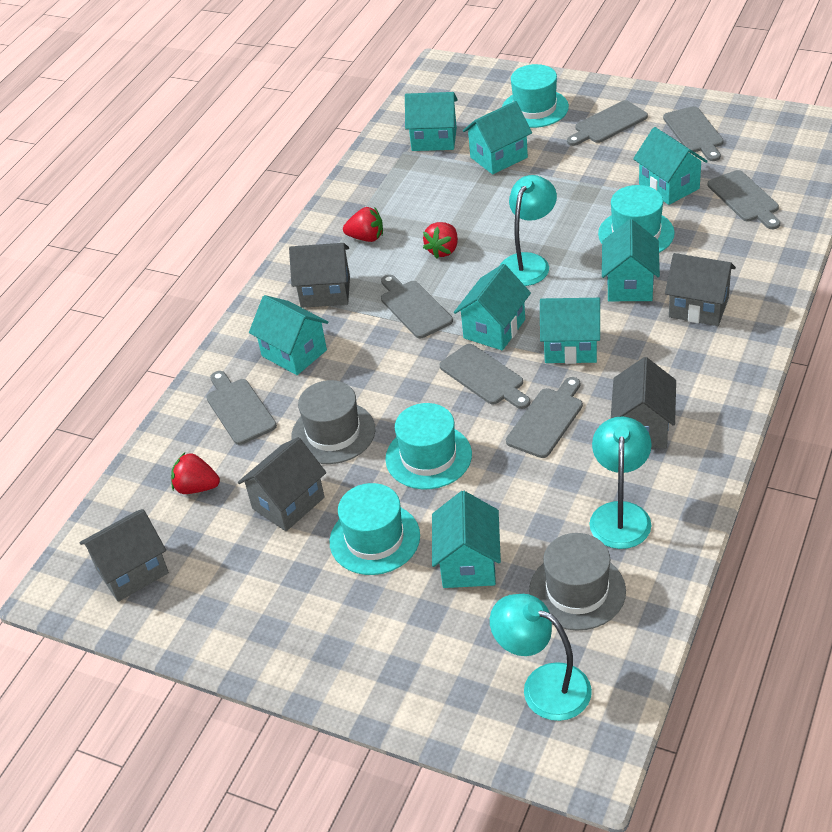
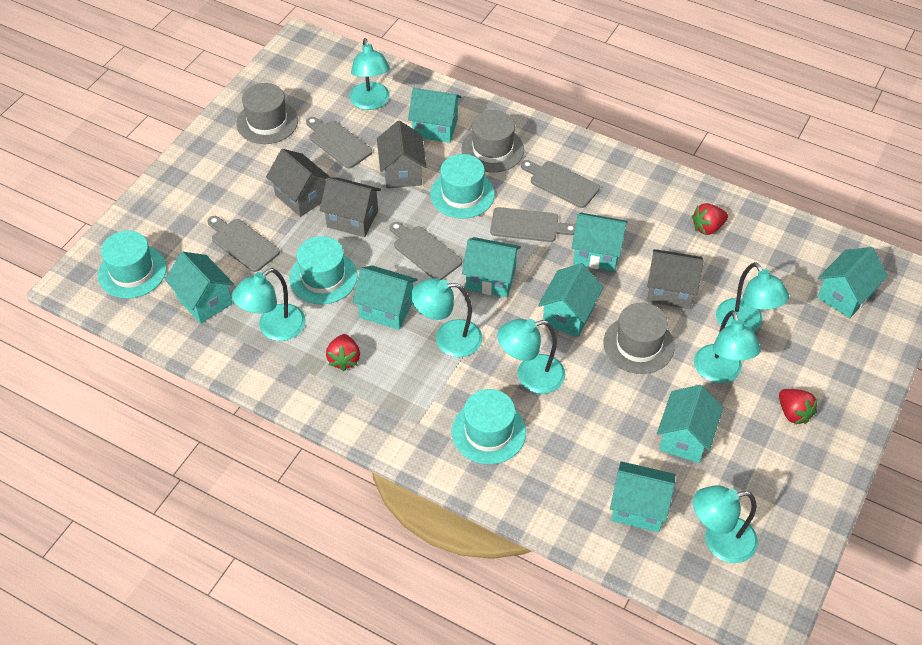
grey cutting board: [206,371,277,445] [381,274,453,338] [439,344,530,409] [506,377,583,458] [567,100,648,146] [663,106,724,161] [708,170,780,229] = 7 -> [208,216,280,272] [306,117,372,168] [389,222,462,280] [490,207,576,242] [521,160,600,208] = 5
grey hat: [291,380,375,464] [529,533,626,630] = 2 -> [236,83,298,144] [461,110,524,172] [604,303,675,374] = 3
grey house: [79,509,169,602] [238,437,326,531] [289,243,350,308] [611,357,676,448] [665,253,736,326] = 5 -> [266,149,331,217] [320,178,381,237] [377,120,427,188] [647,249,704,309] = 4
turquoise house: [249,295,328,375] [405,92,458,151] [432,491,501,588] [454,264,531,350] [463,101,532,174] [540,298,600,364] [602,219,660,301] [633,127,708,205] = 8 -> [165,252,234,324] [353,266,418,330] [408,88,461,143] [462,237,521,297] [538,263,603,337] [572,213,628,271] [610,461,675,532] [657,385,723,463] [817,247,888,318] = 9
turquoise lamp: [490,594,592,721] [500,175,557,286] [589,416,652,549] = 3 -> [232,268,306,341] [350,38,390,110] [411,278,483,357] [497,319,565,394] [693,486,758,563] [694,310,761,383] [716,262,789,332] = 7

